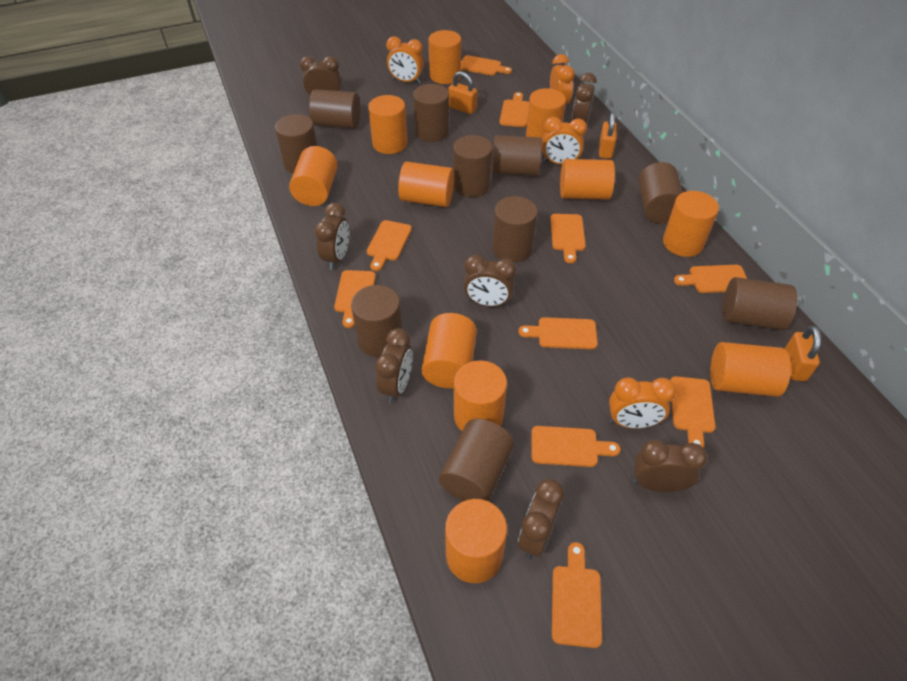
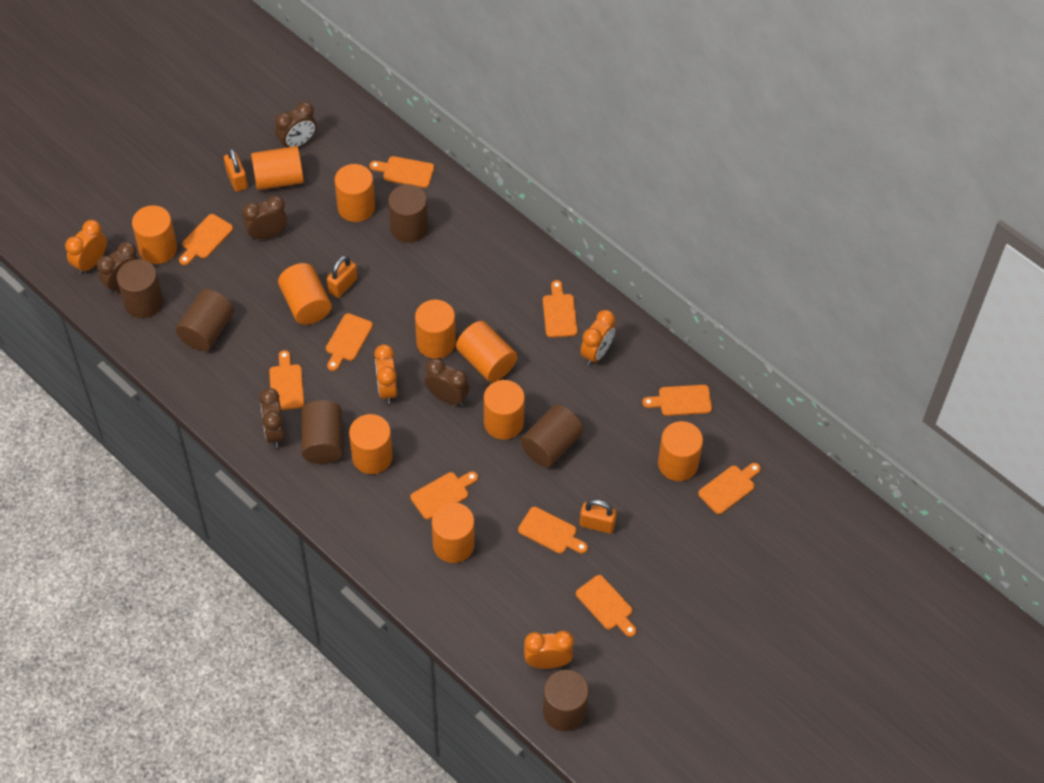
brown clock: [300,56,341,95] [315,203,349,270] [375,328,413,403] [464,255,516,307] [518,479,564,560] [572,73,597,124] [634,440,707,492] = 7 -> [97,242,139,294] [242,196,287,240] [259,388,285,448] [275,102,317,148] [425,358,469,406] = 5
brown cylinder: [275,114,317,174] [309,89,360,129] [351,285,402,357] [413,84,449,142] [439,419,514,502] [453,135,493,197] [492,135,542,176] [492,196,538,263] [638,162,683,224] [723,277,797,330] = 10 -> [117,259,163,318] [176,289,234,351] [301,400,343,464] [388,185,428,243] [521,404,583,468] [543,670,589,731] = 6
orange cylinder: [289,146,338,206] [368,95,407,154] [398,162,454,207] [422,313,477,388] [428,30,461,84] [445,499,507,583] [454,360,507,431] [526,88,566,139] [560,159,615,200] [663,191,719,257] [710,342,791,397] = 11 -> [132,205,177,264] [251,146,304,190] [278,263,332,325] [335,164,375,222] [349,414,393,474] [415,300,456,359] [432,502,475,563] [456,321,517,382] [484,380,525,440] [658,421,703,481] = 10

